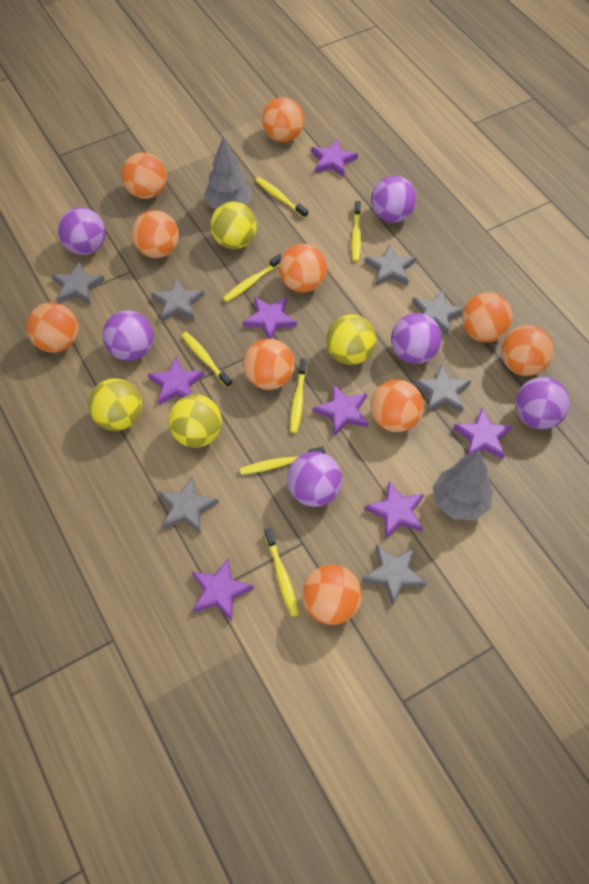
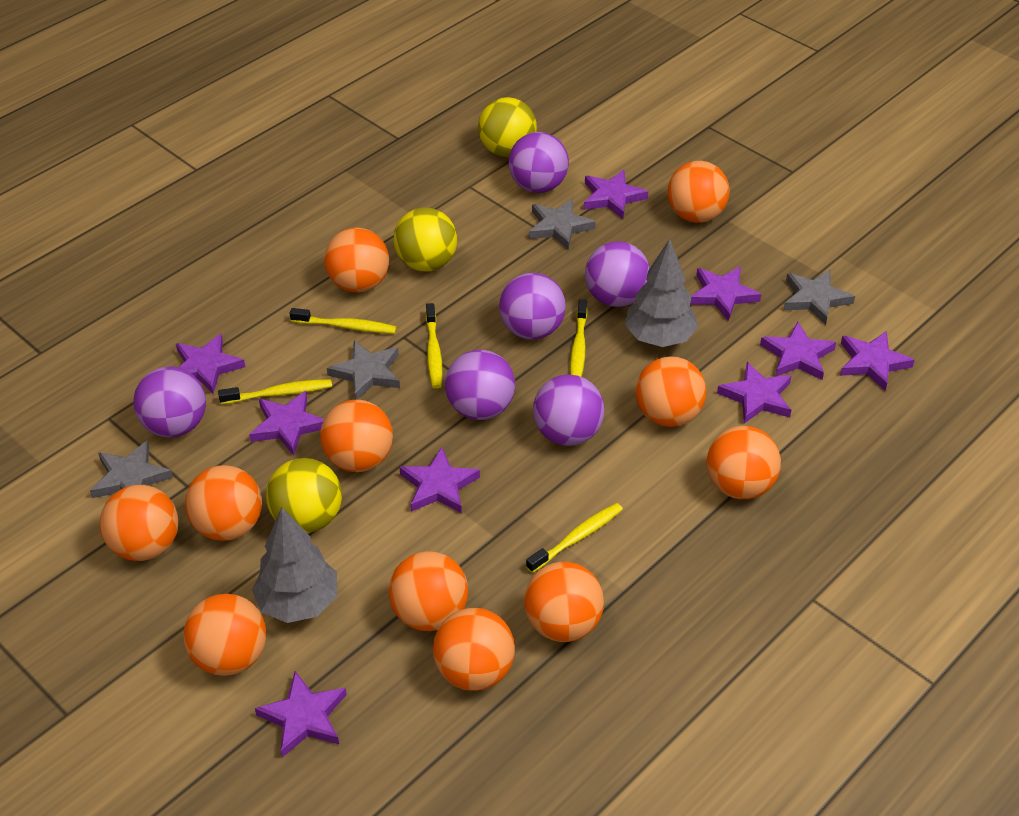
grey star: [52,262,105,305] [151,277,205,322] [159,476,219,534] [362,544,427,605] [364,244,417,286] [412,289,464,336] [414,364,471,412] = 7 -> [90,441,173,498] [327,340,400,400] [529,198,596,250] [784,270,855,325] = 4
orange ball: [27,302,78,353] [122,152,167,199] [132,210,179,258] [243,339,295,390] [262,97,304,142] [279,244,327,293] [302,565,362,625] [371,380,424,432] [462,292,513,342] [501,325,554,376] = 10 -> [100,485,178,561] [183,594,266,676] [185,465,262,541] [320,400,393,472] [324,228,389,293] [389,551,468,631] [433,608,515,691] [524,562,604,642] [635,356,706,427] [667,161,730,223] [706,426,781,499] = 11
purple star: [148,356,204,405] [192,558,254,621] [243,297,297,339] [311,139,358,177] [313,385,368,436] [365,481,424,539] [453,408,513,459] = 7 -> [176,334,245,394] [249,391,324,456] [255,671,347,758] [400,447,480,513] [584,170,648,219] [690,266,761,321] [717,362,791,424] [760,322,836,380] [840,331,915,390] = 9
yellow ball: [88,378,142,431] [168,394,222,448] [210,202,257,249] [326,314,377,365] = 4 -> [266,458,342,533] [393,207,457,272] [478,97,537,157] = 3
yellow toothbrush: [181,332,233,388] [223,254,282,302] [240,446,325,475] [255,177,308,219] [264,528,299,617] [290,359,307,433] [351,201,361,262] = 7 -> [218,379,332,404] [290,308,396,334] [426,303,443,389] [526,503,623,573] [570,299,588,377] = 5

